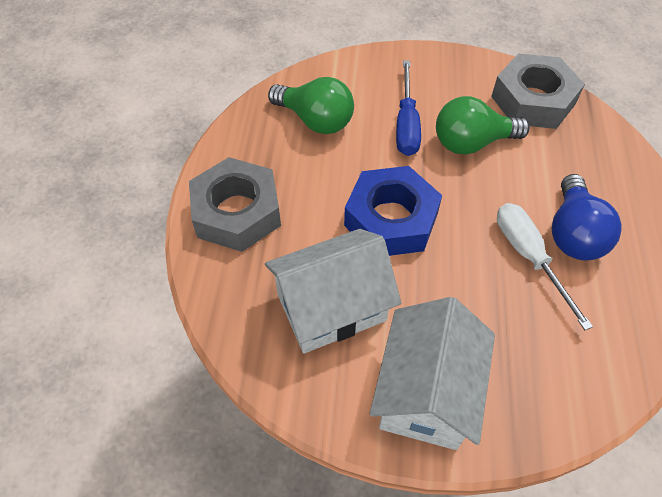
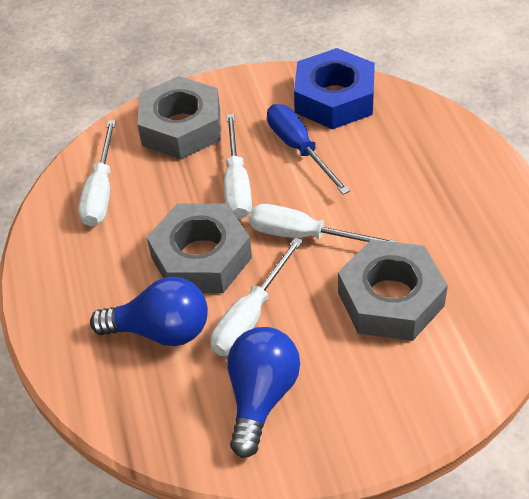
blue light bulb: [552,174,622,260] = 1 -> [90,276,208,346] [227,327,300,458] = 2
green light bulb: [268,77,354,134] [436,96,530,155] = 2 -> none = 0
grey nut: [189,157,281,252] [491,54,585,129] = 2 -> [137,76,221,159] [147,203,252,293] [338,240,448,341] = 3
white house: [265,229,401,353] [370,297,495,450] = 2 -> none = 0
white screwdriver: [497,203,593,330] = 1 -> [78,120,116,226] [211,237,303,356] [224,114,252,219] [249,204,397,242] = 4

